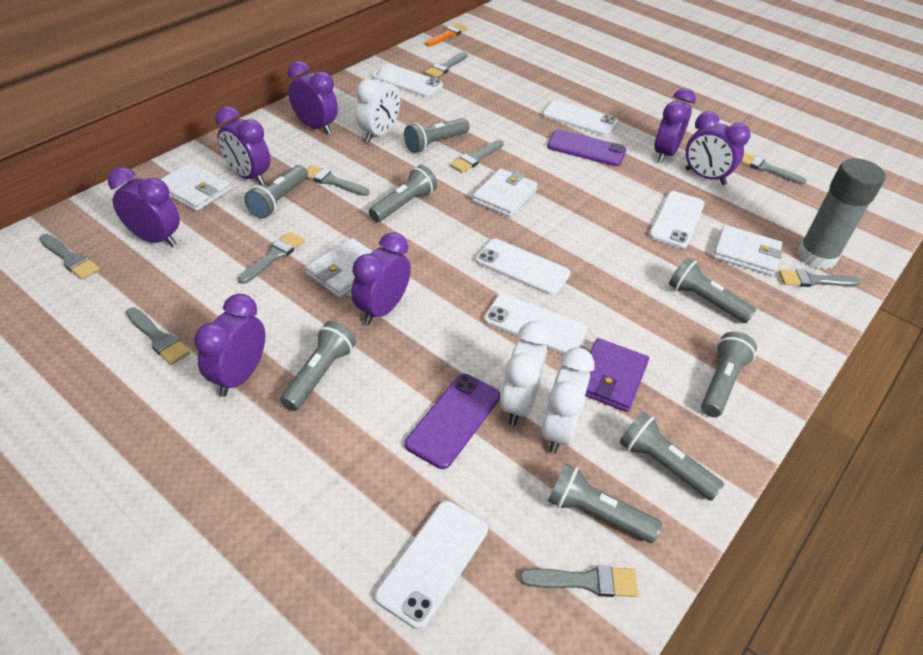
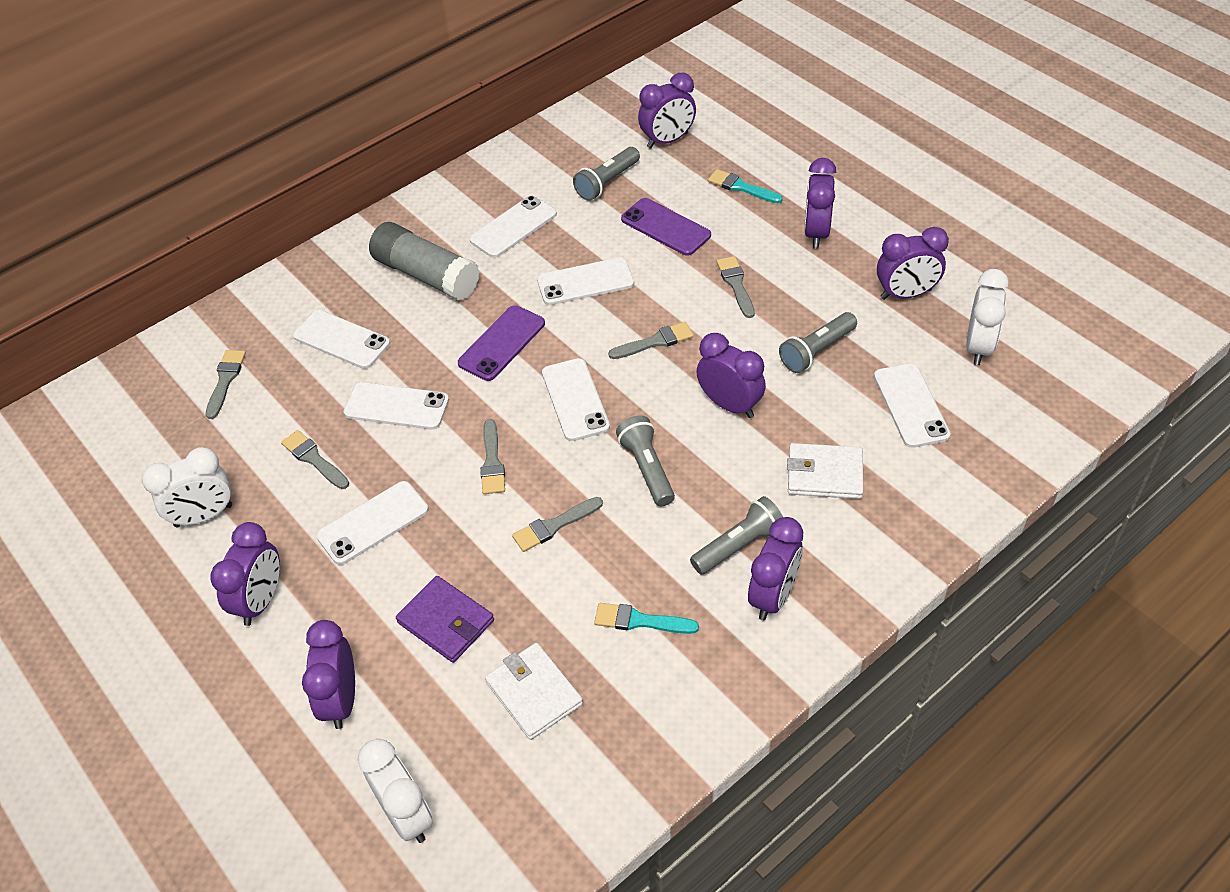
grey brush: [39,234,100,279] [126,308,190,365] [238,232,305,284] [306,165,370,196] [425,52,467,78] [450,140,504,173] [519,565,638,597] [741,152,807,185] [779,269,862,287] = 9 -> [206,350,246,419] [281,430,349,489] [480,419,505,494] [512,497,603,552] [608,322,694,359] [717,256,755,318] = 6
grey flashlight: [244,165,308,218] [280,321,356,411] [369,165,437,222] [404,118,470,153] [548,463,662,543] [619,412,724,501] [669,257,756,323] [701,332,757,417] = 8 -> [573,147,640,201] [616,415,675,506] [690,496,783,574] [779,312,857,373] = 4
orange brush: [426,23,468,47] = 1 -> none = 0
turquoise brush: none = 0 -> [594,603,699,634] [708,169,783,203] = 2
white phone: [372,64,443,97] [375,501,488,629] [475,239,570,295] [484,294,587,354] [542,100,618,136] [649,191,705,249] = 6 -> [293,310,390,369] [316,481,428,565] [343,382,449,430] [469,196,557,258] [537,257,634,305] [542,358,610,441] [874,363,951,448] = 7
white wallet: [160,162,231,211] [305,238,373,298] [472,168,538,217] [713,225,783,276] = 4 -> [485,643,583,740] [787,443,863,499] = 2

